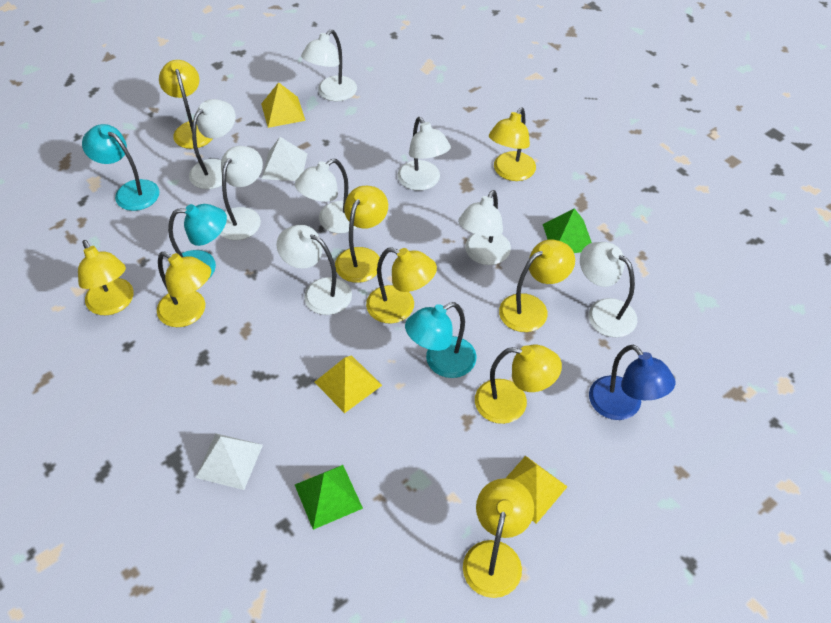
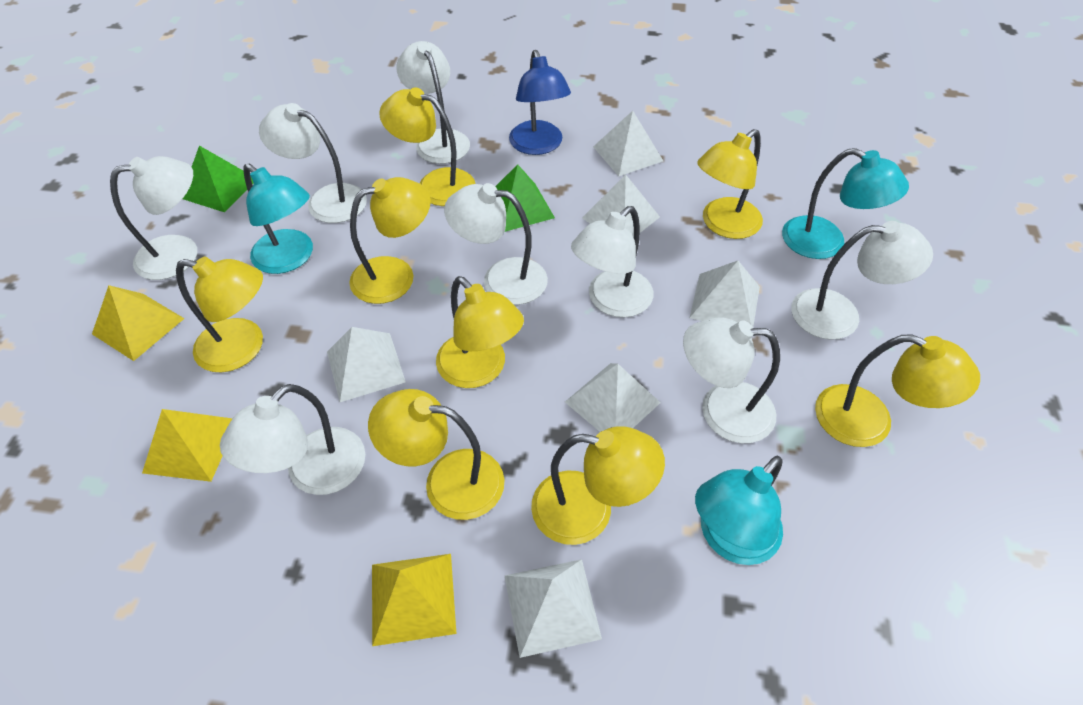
white pyramid: [195,434,263,490] [262,137,307,181] = 2 -> [327,327,406,402] [505,559,602,658] [565,363,661,432] [582,175,660,238] [593,111,663,176] [690,261,760,327] = 6
yellow lamp: [78,240,134,315] [157,252,211,327] [159,60,212,149] [335,186,388,283] [366,247,437,323] [463,478,534,598] [475,345,562,424] [489,107,536,181] [499,239,575,332] = 9 -> [176,257,263,373] [349,177,431,304] [368,389,505,520] [379,87,476,206] [436,276,524,388] [531,426,665,545] [697,129,763,239] [815,334,980,447] = 8

